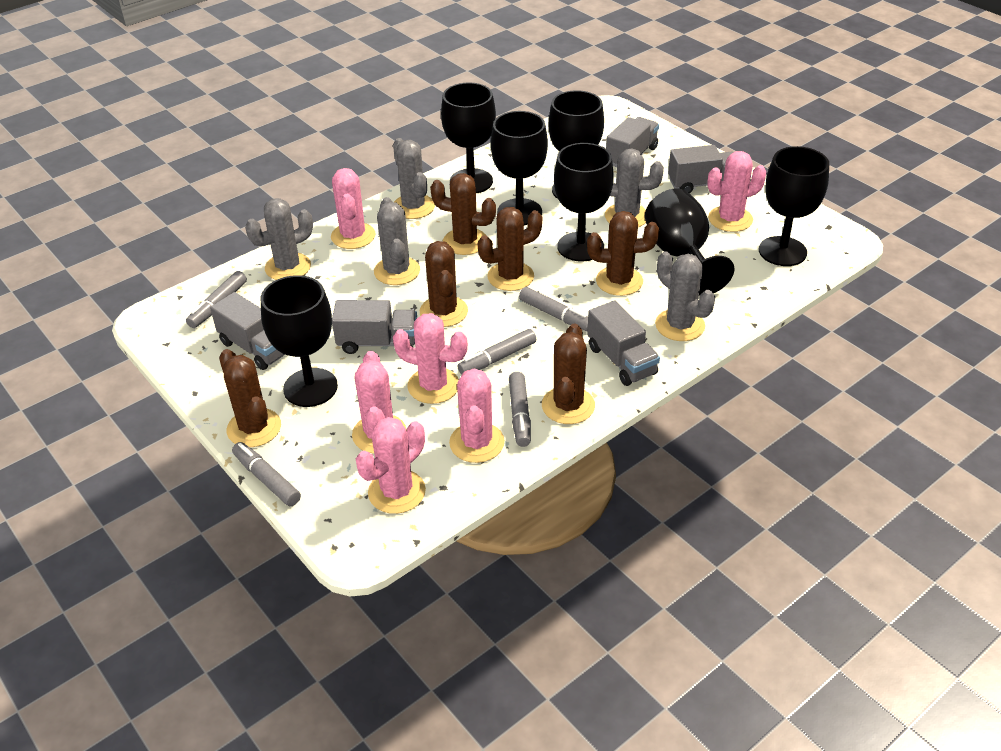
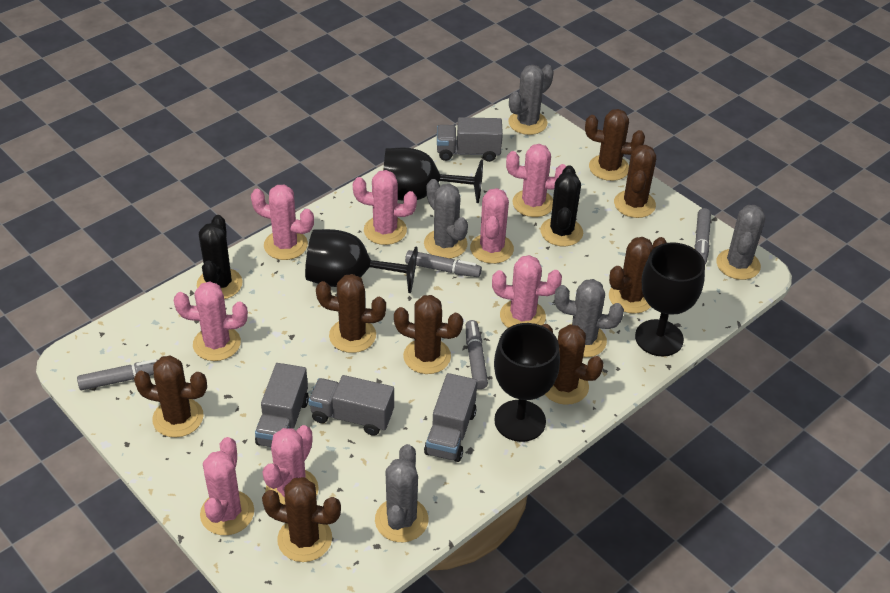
black cactus: none = 0 -> [197,215,243,299] [540,165,583,246] = 2
black goblet: [260,275,338,407] [441,82,496,193] [491,111,548,225] [549,90,604,199] [554,143,614,261] [645,188,735,296] [759,146,829,266] = 7 -> [305,229,418,293] [383,148,483,203] [494,323,560,442] [635,242,705,356] = 4
brown cactus: [219,349,281,447] [420,241,468,327] [430,173,496,255] [478,207,542,291] [542,324,595,424] [587,211,659,296] = 6 -> [134,355,207,437] [262,477,341,562] [316,274,386,353] [394,295,463,374] [542,324,604,405] [585,109,645,181] [609,237,667,314] [614,145,656,218] = 8
grey marker: [186,271,247,328] [232,442,301,506] [458,329,536,375] [509,372,531,447] [519,287,588,331] = 5 -> [77,359,158,390] [405,250,482,277] [466,320,488,389] [695,208,711,264] = 4
grey truck: [210,292,285,370] [332,300,417,354] [587,300,660,386] [606,117,659,167] [668,145,734,193] = 5 -> [255,363,309,447] [308,375,394,436] [424,373,477,462] [437,117,503,162] = 4
pink cactus: [331,168,375,249] [352,351,407,454] [356,417,426,514] [393,313,468,404] [449,369,505,463] [707,151,766,232] = 6 -> [174,281,248,361] [200,437,254,535] [251,184,314,260] [263,425,319,505] [353,170,417,245] [470,188,514,264] [492,255,562,328] [506,144,566,217] = 8

